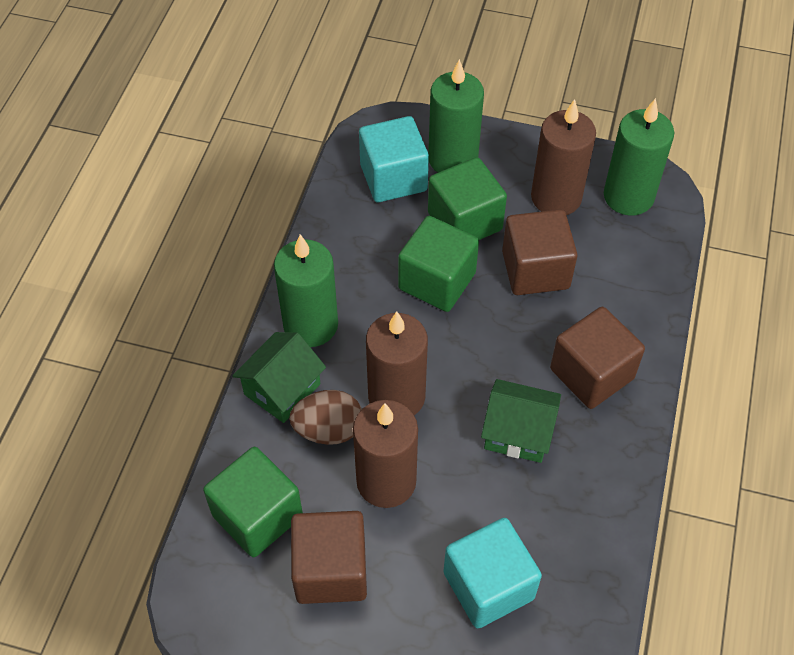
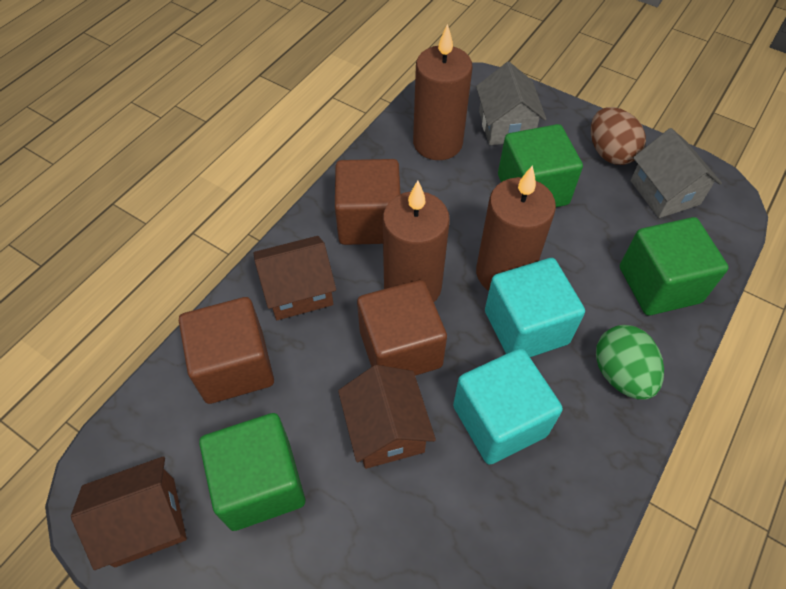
brown house: none = 0 -> [71,456,187,570] [254,236,336,320] [338,365,436,469] = 3
green candle: [274,234,338,347] [428,59,484,173] [604,98,674,216] = 3 -> none = 0
green egg: none = 0 -> [596,325,664,400] = 1
green house: [232,332,326,423] [481,379,561,463] = 2 -> none = 0
grey house: none = 0 -> [476,62,546,145] [630,128,722,218] = 2

